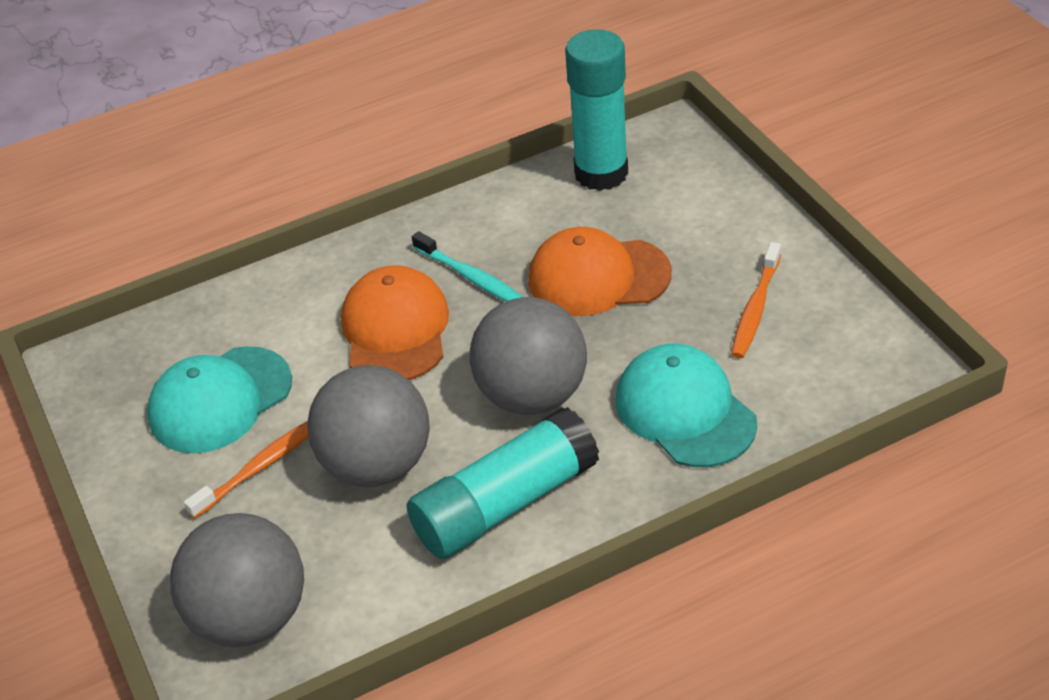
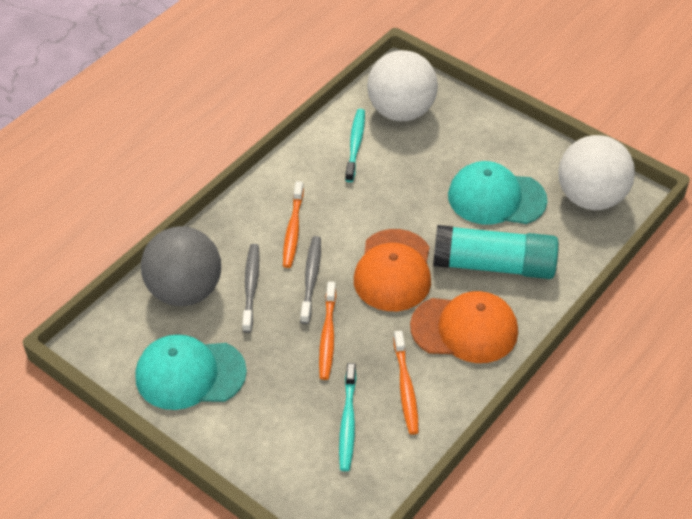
grey ball: [170,513,304,647] [307,365,430,487] [470,297,587,415] = 3 -> [141,226,221,306] = 1
grey toothbrush: none = 0 -> [242,244,260,333] [300,236,321,324] = 2
orange toothbrush: [184,421,309,519] [731,242,781,358] = 2 -> [283,181,304,268] [319,282,336,380] [393,331,419,435] = 3
turquoise glue stick: [407,407,599,559] [565,29,628,191] = 2 -> [433,225,559,279] = 1
turquoise toothbrush: [412,231,523,302] = 1 -> [339,363,356,471] [345,109,365,182] = 2
white ball: none = 0 -> [367,50,438,121] [559,135,635,210] = 2

